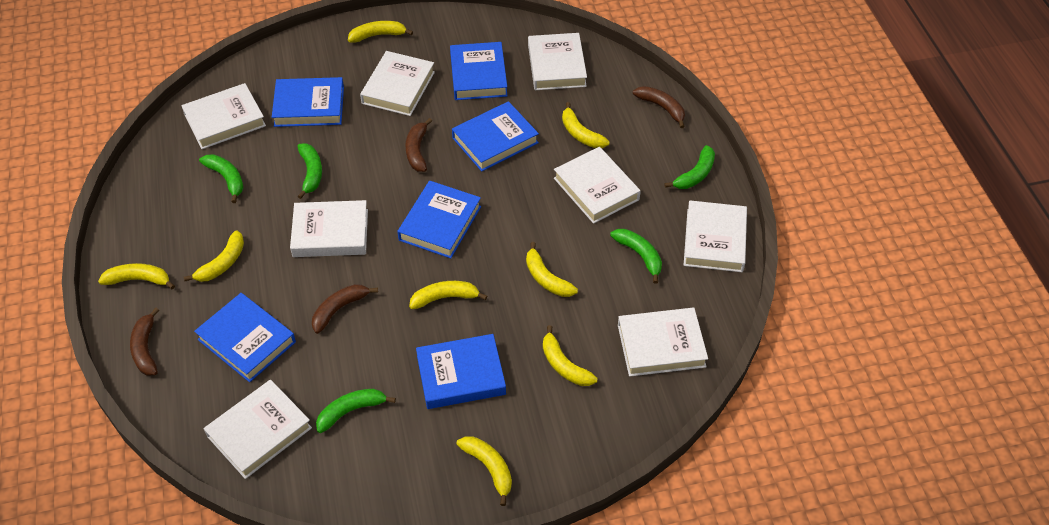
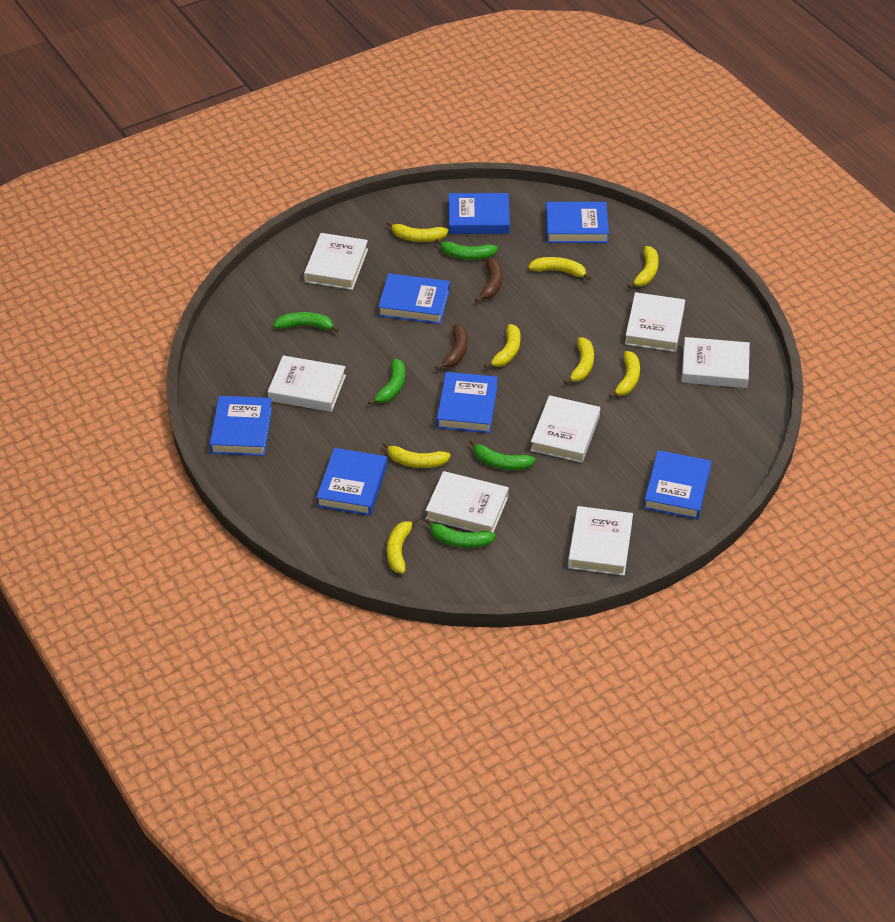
blue book: [194,293,296,382] [272,77,344,127] [397,181,481,258] [416,334,506,409] [450,42,508,100] [452,101,539,172] = 6 -> [210,396,272,456] [316,448,387,516] [378,273,450,324] [437,372,498,433] [448,193,510,234] [546,202,609,243] [644,450,712,520] = 7
brown banana: [130,307,159,376] [312,284,378,334] [405,118,432,172] [633,86,685,128] = 4 -> [435,324,468,370] [475,258,503,302] = 2
white book: [181,83,266,149] [204,380,312,479] [290,200,368,257] [360,51,435,116] [528,33,587,90] [554,147,641,224] [618,308,708,377] [684,200,747,272] = 8 -> [268,355,346,412] [304,233,368,290] [426,471,509,533] [530,395,600,463] [568,506,633,576] [625,292,685,352] [681,337,750,388] = 7

